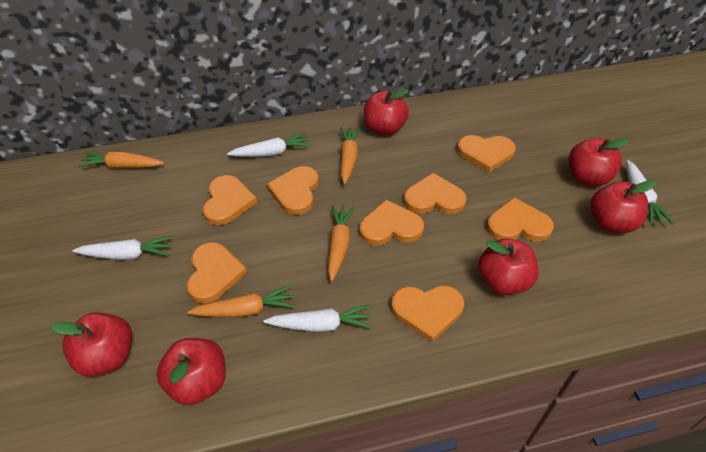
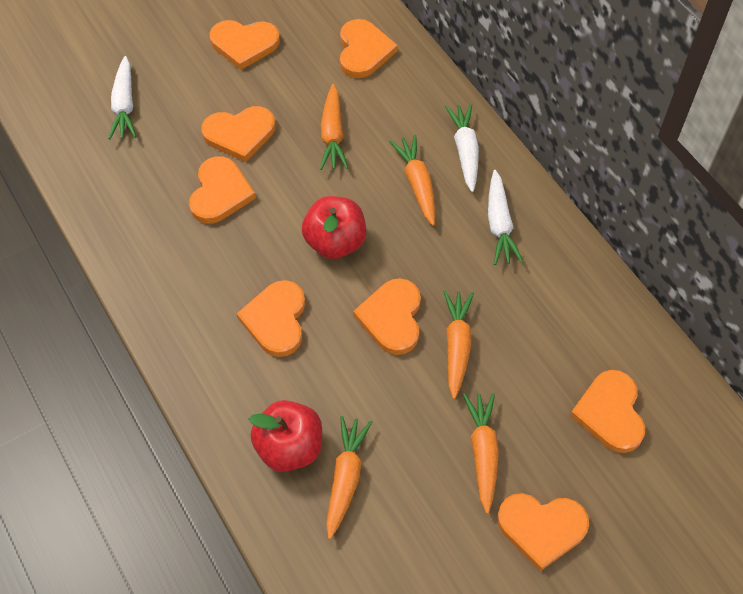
orange carrot: [77,152,164,169] [187,285,295,317] [328,205,355,281] [340,127,361,184] = 4 -> [320,84,348,170] [326,416,372,539] [389,135,435,226] [443,290,474,399] [463,393,499,514] = 5
red apple: [50,312,132,377] [156,338,226,405] [364,89,409,136] [478,238,538,295] [569,138,630,186] [590,180,657,233] = 6 -> [249,400,322,472] [302,196,366,259] = 2
white carrot: [72,236,173,260] [227,133,311,157] [264,304,373,332] [626,160,675,226] = 4 -> [108,56,136,140] [445,104,479,192] [488,170,523,265] = 3

